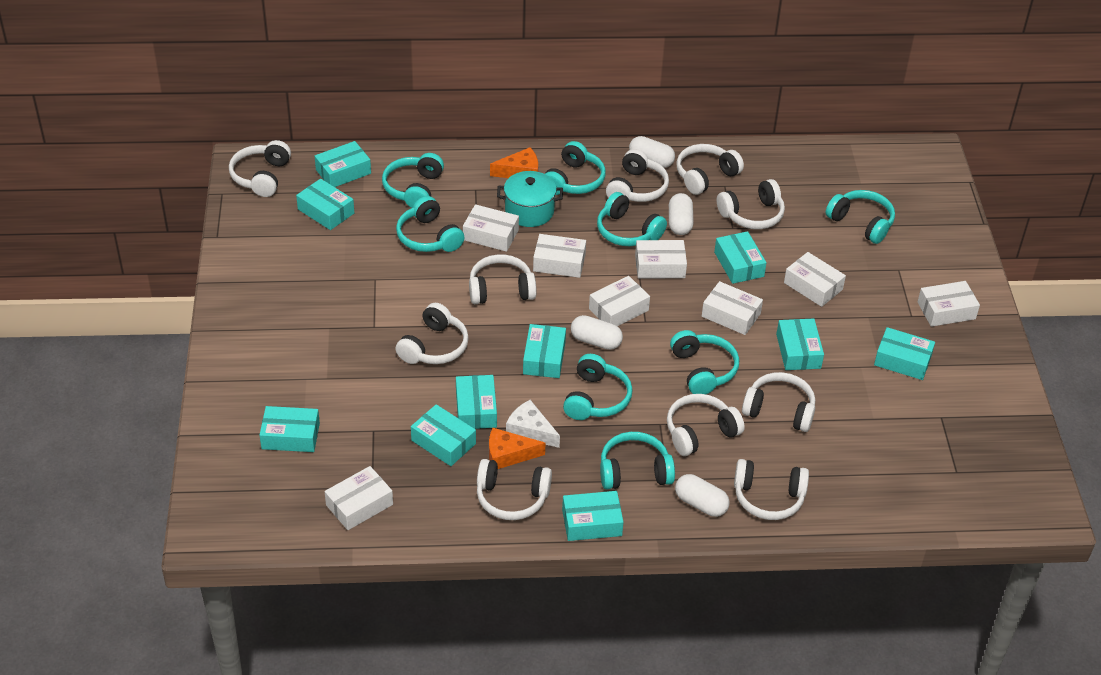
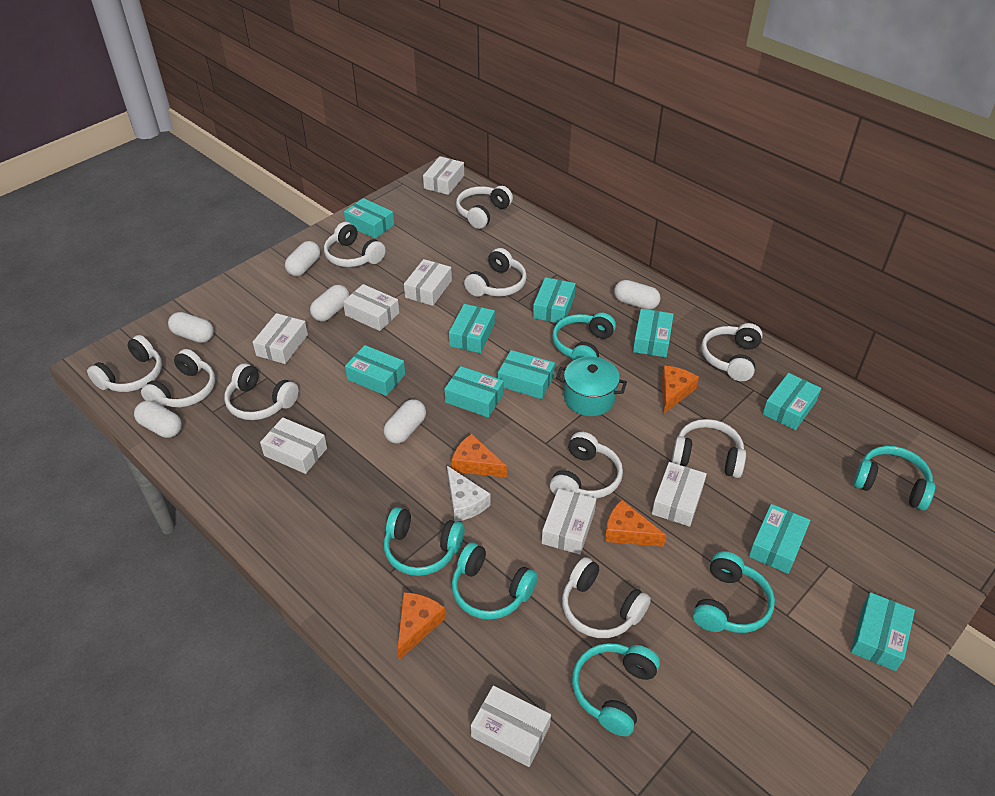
orange cheese: [489,428,546,469] [490,147,538,178] = 2 -> [397,592,446,660] [452,434,507,478] [605,500,666,547] [662,366,699,414] = 4
turquoise headphones: [382,153,444,208] [396,196,465,252] [545,141,606,195] [563,354,633,420] [597,192,667,246] [600,432,675,490] [670,330,739,394] [826,190,895,244] = 8 -> [384,507,465,576] [452,542,538,620] [552,313,616,361] [572,643,660,736] [693,551,775,633] [853,446,935,511] = 6
white capsule: [571,315,623,350] [629,136,675,168] [669,193,694,235] [675,474,730,517] = 4 -> [134,401,182,438] [168,312,214,343] [285,241,320,276] [310,285,350,321] [384,399,426,444] [614,280,661,310] = 6

